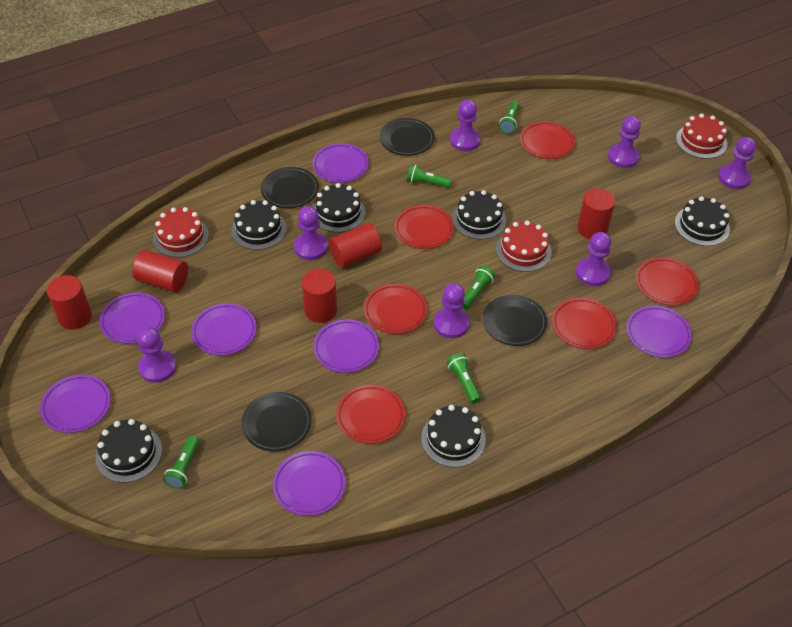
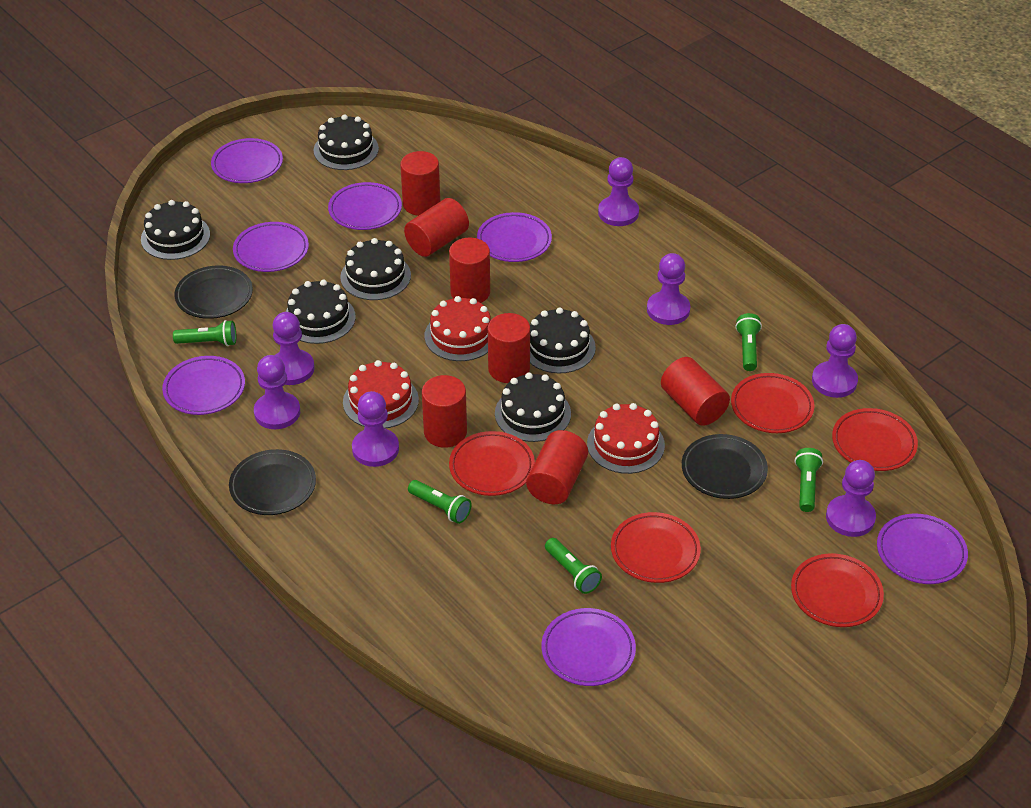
black plate: [242,392,312,452] [261,167,319,208] [379,118,434,156] [483,295,547,346] = 4 -> [175,265,253,319] [229,449,316,515] [682,434,768,499] = 3
red cylinder: [47,275,92,330] [132,250,188,292] [302,269,337,323] [329,223,382,268] [577,188,615,239] = 5 -> [400,151,440,216] [404,198,469,257] [422,375,467,448] [449,238,490,303] [488,313,530,383] [526,430,588,504] [661,357,730,426] = 7
red plate: [336,385,405,444] [364,284,428,334] [394,205,454,249] [520,121,575,159] [552,298,617,349] [636,257,699,305] = 6 -> [449,431,535,496] [611,512,701,583] [731,373,814,433] [791,553,884,627] [832,408,918,471] = 5

